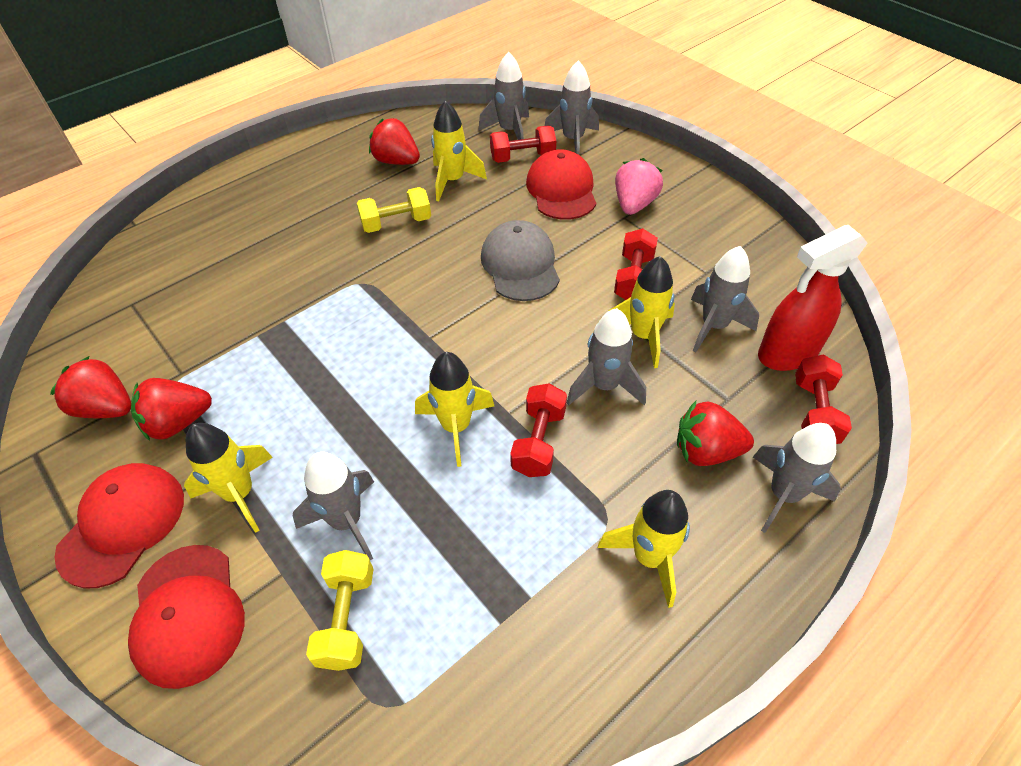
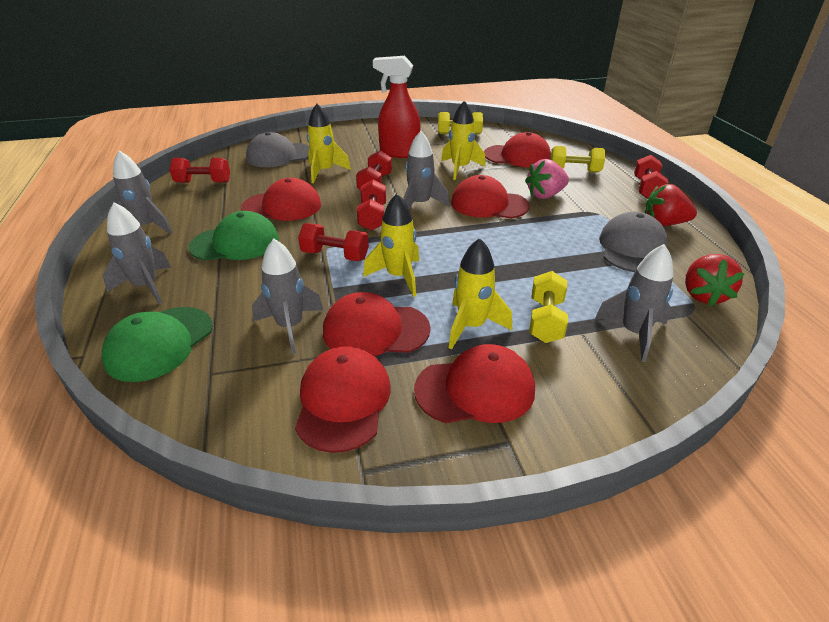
green cap: none = 0 -> [102,307,213,382] [189,211,279,261] = 2
grey cap: [481,220,560,301] = 1 -> [246,132,310,167] [599,212,668,272] = 2
grey rocket: [293,452,374,560] [478,52,529,140] [545,60,599,155] [567,308,646,405] [691,246,759,352] [753,423,841,533] = 6 -> [103,202,171,304] [113,150,173,234] [252,239,323,354] [403,131,450,208] [595,244,674,362] = 5
red cap: [54,463,184,588] [128,545,245,689] [526,149,596,220] = 3 -> [241,178,321,221] [295,346,391,453] [323,292,431,356] [414,344,535,423] [451,175,529,219] [484,132,551,167] = 6
red dumbbell: [490,126,556,163] [510,383,567,477] [614,228,658,300] [795,354,852,444] = 4 -> [169,158,230,183] [298,223,369,261] [356,150,392,189] [357,180,386,231] [634,155,669,199] = 5
red strawberry: [50,356,131,418] [131,378,212,441] [369,118,420,165] [677,401,754,466] = 4 -> [645,184,697,226] [685,254,745,307] = 2
yellow dumbbell: [306,550,373,671] [356,187,431,233] = 2 -> [438,112,483,135] [529,271,568,343] [550,146,605,173] = 3
yellow rocket: [184,423,273,533] [415,352,494,467] [431,100,487,201] [598,490,690,608] [609,256,675,368] = 5 -> [307,103,351,183] [363,194,419,297] [441,101,486,180] [449,238,512,350] = 4

